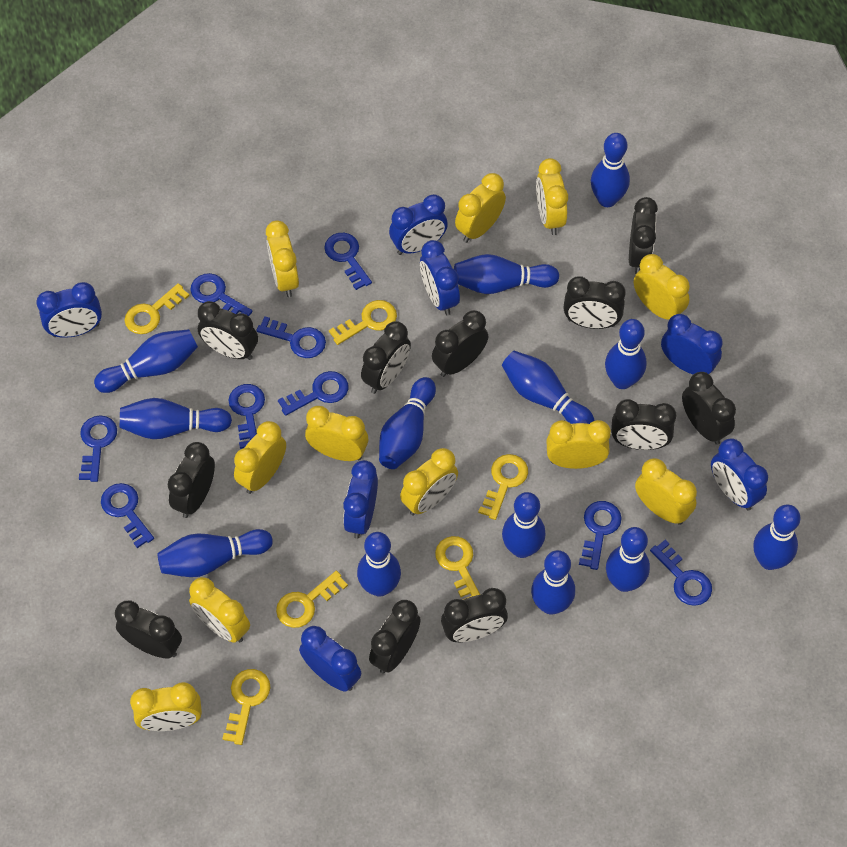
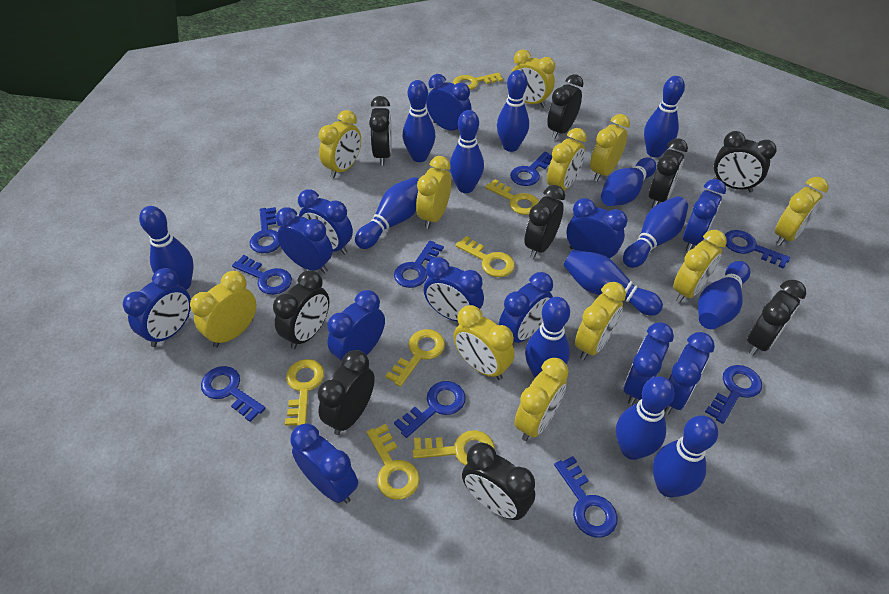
black clock: [115,601,182,659] [168,442,215,518] [198,301,258,360] [361,321,411,394] [369,600,421,673] [432,310,488,377] [441,588,508,642] [564,277,626,329] [611,399,676,450] [629,197,658,274] [682,372,736,445] = 11 -> [273,270,329,349] [318,350,375,435] [369,96,392,166] [462,443,535,520] [524,185,565,259] [547,74,584,139] [649,138,688,208] [713,131,777,192] [747,280,806,356] = 9
blue clock: [36,282,102,338] [299,626,361,691] [343,460,378,539] [389,194,448,255] [420,240,460,315] [661,314,723,374] [711,439,768,510] = 7 -> [123,268,191,347] [276,207,333,273] [290,423,358,504] [298,189,353,255] [327,290,385,366] [424,257,484,322] [426,74,472,131] [499,272,553,343] [567,198,628,259] [624,322,674,405] [664,332,715,414] [683,179,726,252] = 12
yellow key: [125,283,190,334] [222,669,271,745] [276,571,348,628] [329,300,397,345] [435,536,480,600] [478,454,528,520] = 6 -> [285,359,324,426] [367,424,420,500] [385,329,445,387] [412,430,495,466] [453,72,503,90] [456,236,515,277] [485,179,539,215] = 7

